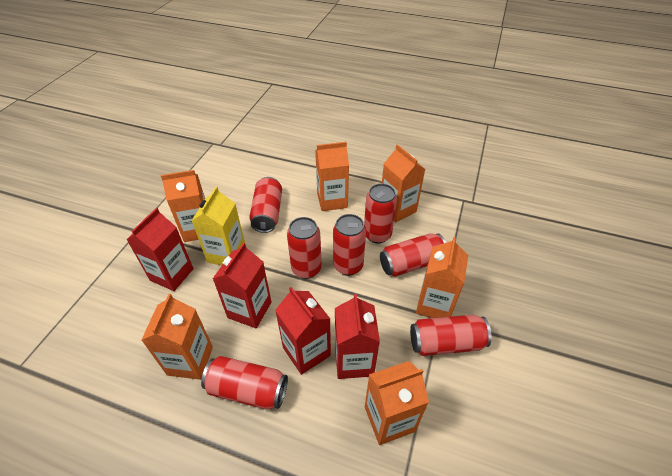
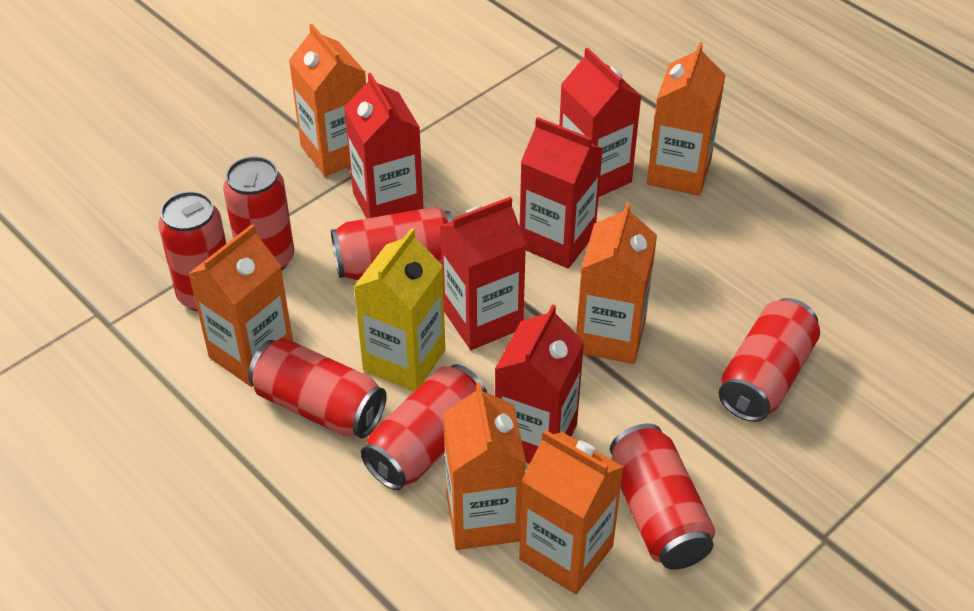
red carton: [126,208,194,291] [213,243,271,328] [275,287,331,375] [335,294,380,379] = 4 -> [344,73,423,219] [440,197,526,350] [494,304,584,464] [520,117,603,269] [559,48,642,197] = 5

